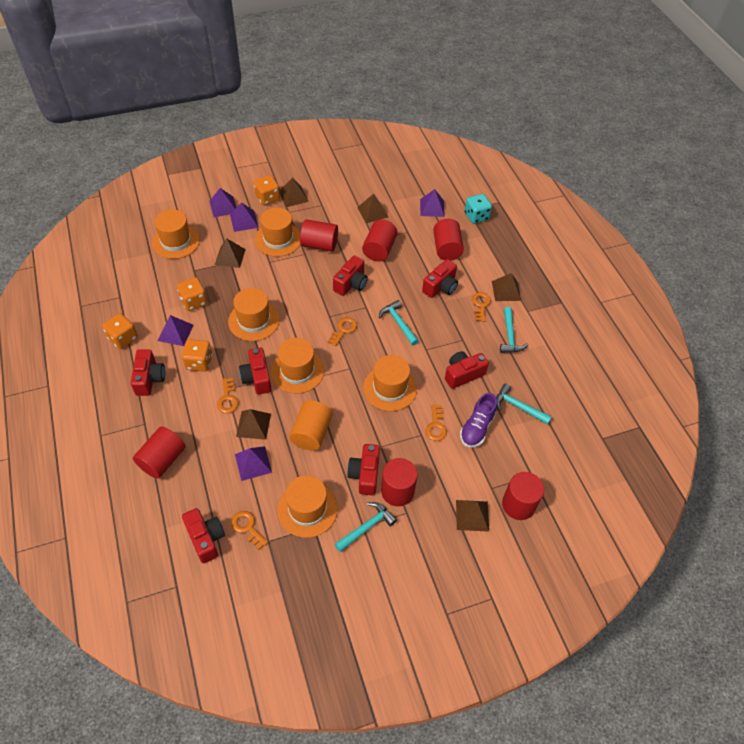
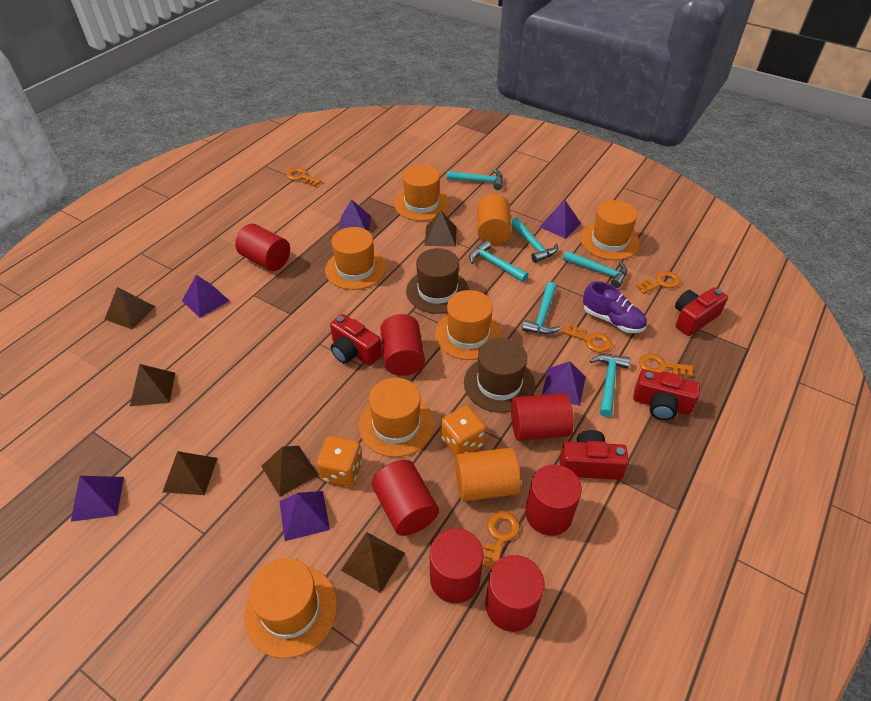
brown hat: none = 0 -> [406,248,469,314] [464,338,535,413] = 2
orange cylinder: [289,400,332,451] = 1 -> [455,448,521,501] [477,194,511,245] = 2
orange dice: [102,313,138,349] [177,277,207,311] [182,339,212,372] [254,175,280,205] = 4 -> [317,436,362,487] [441,406,486,456] = 2
purple pyramid: [158,315,194,346] [210,188,236,217] [230,202,259,232] [235,446,272,481] [420,189,445,217] = 5 -> [71,476,124,522] [182,275,229,318] [279,491,330,541] [338,199,371,231] [539,200,581,239] [542,361,586,406] = 6
red camera: [131,349,165,396] [182,508,225,563] [239,348,271,395] [333,255,368,296] [347,444,380,496] [422,259,458,298] [445,351,489,389] = 7 -> [330,314,382,366] [559,430,629,480] [633,369,700,420] [675,287,728,336] = 4
red cylinder: [133,427,185,479] [300,219,338,252] [362,219,397,261] [381,458,418,506] [433,219,464,261] [502,472,544,520] = 6 -> [235,224,290,271] [372,460,439,536] [380,314,425,376] [430,528,483,603] [485,555,545,632] [511,393,574,441] [525,464,582,536] = 7
turquoise dice: [464,194,492,224] = 1 -> none = 0
turquoise hammer: [335,502,397,552] [379,300,419,346] [496,384,552,425] [500,307,528,353] = 4 -> [447,169,503,190] [469,240,528,282] [511,218,558,263] [522,282,561,335] [563,251,627,288] [590,354,630,417] = 6

